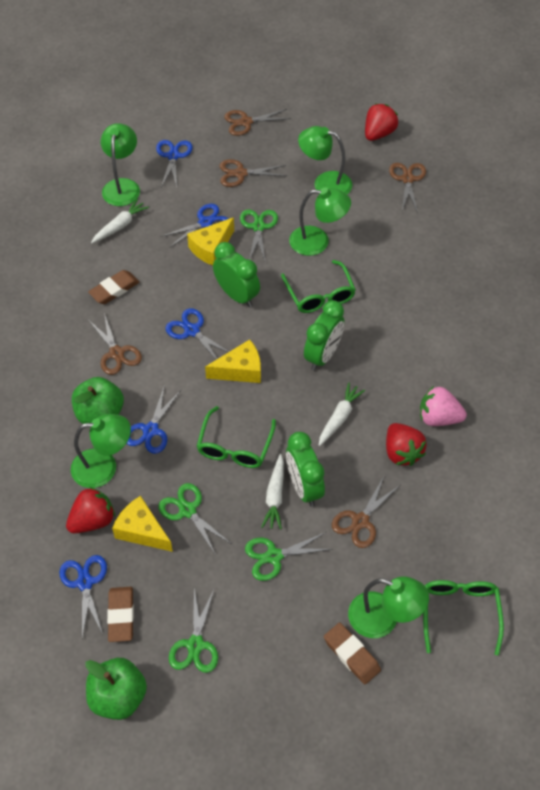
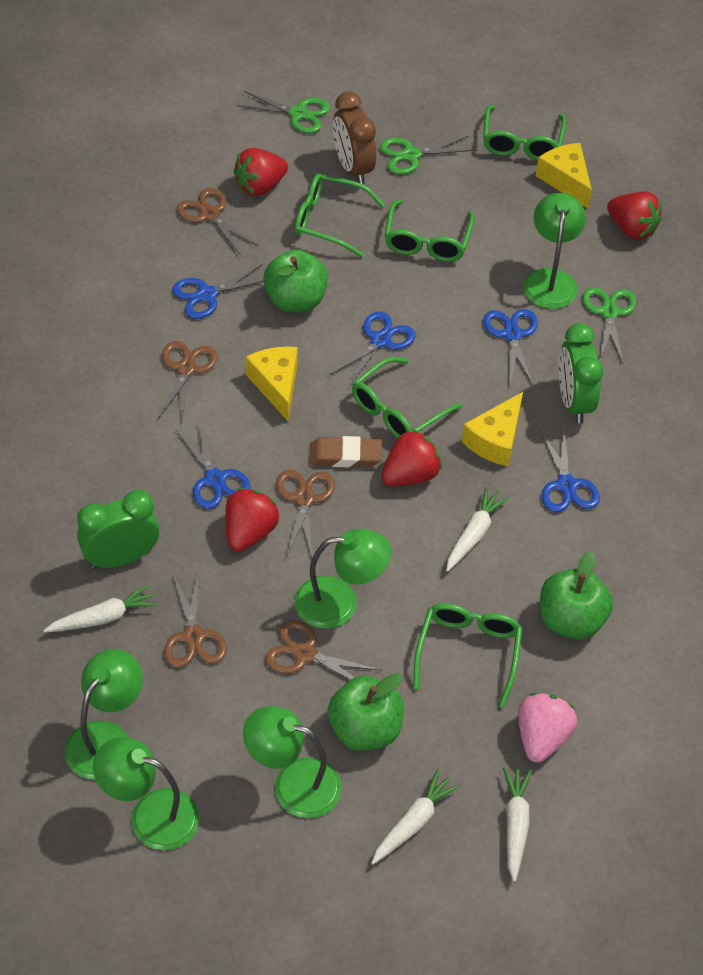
brown clock: none = 0 -> [333,92,376,184] = 1
brown eraser: [88,270,139,304] [107,587,134,642] [324,622,381,684] = 3 -> [309,436,382,467] = 1
green apple: [72,377,124,424] [85,658,147,720] = 2 -> [263,249,328,312] [328,673,404,751] [540,551,613,639] = 3
green clock: [213,242,260,307] [286,432,325,507] [304,300,344,371] = 3 -> [77,490,159,569] [559,323,603,424] = 2
green glasses: [197,406,276,468] [281,260,356,313] [423,580,504,655] = 3 -> [295,174,385,258] [352,357,463,438] [385,200,474,262] [413,603,522,708] [483,105,567,160] = 5
green scissors: [158,483,230,555] [169,588,218,673] [240,210,278,263] [245,532,332,581] = 4 -> [236,91,330,133] [380,136,475,175] [583,287,636,363] = 3
red strawberry: [66,487,115,533] [365,104,398,141] [386,423,427,466] = 3 -> [225,488,279,552] [234,148,288,196] [381,429,442,486] [607,191,662,240] = 4
white carrot: [91,199,149,243] [261,454,284,530] [319,383,365,446] = 3 -> [43,584,158,632] [372,769,460,864] [446,487,509,572] [503,767,532,882] = 4

